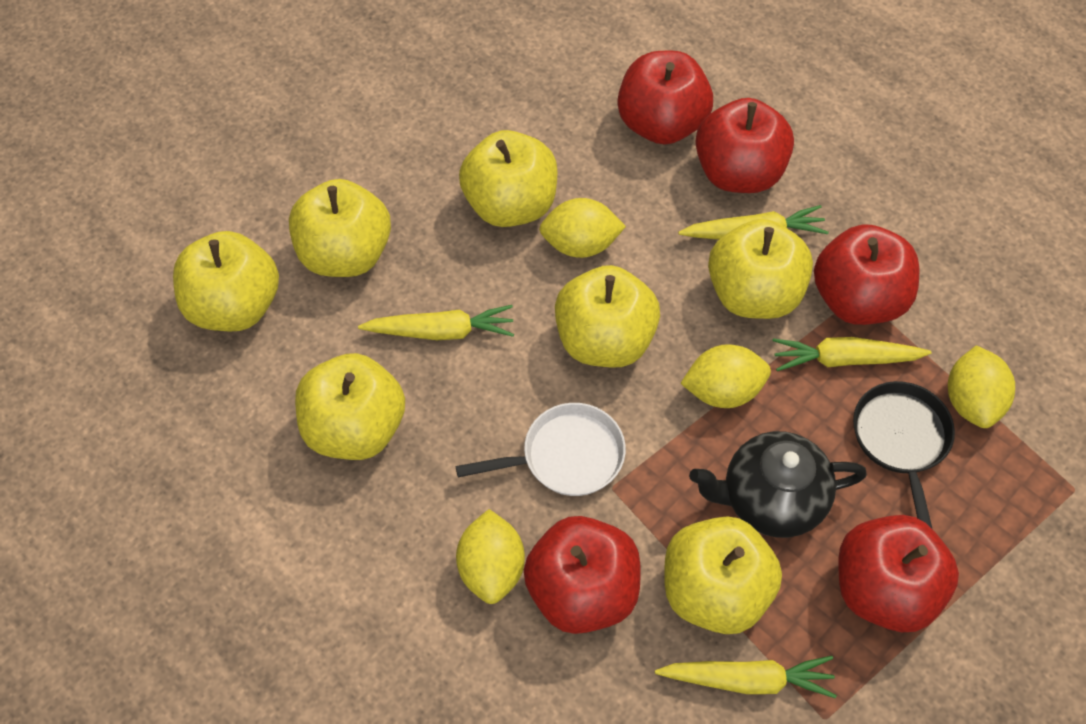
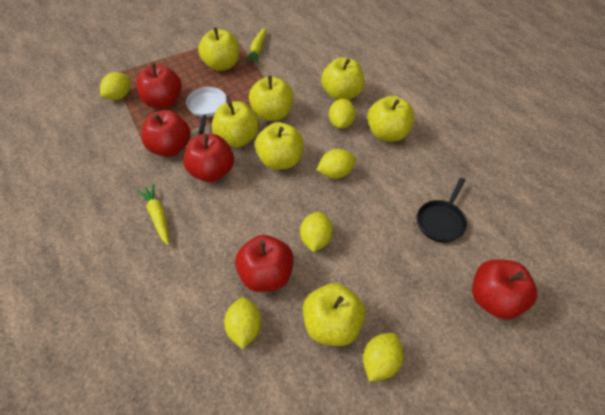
black teapot: [689,431,867,538] = 1 -> none = 0
yellow carrot: [358,305,514,340] [655,656,837,698] [678,205,829,240] [772,337,932,371] = 4 -> [137,183,169,245] [244,27,266,64] = 2
yellow lemon: [456,509,525,604] [539,198,626,258] [680,344,771,408] [948,345,1015,428] = 4 -> [100,72,130,100] [224,297,262,349] [300,212,333,252] [317,149,356,179] [329,99,356,129] [363,333,404,382] = 6

